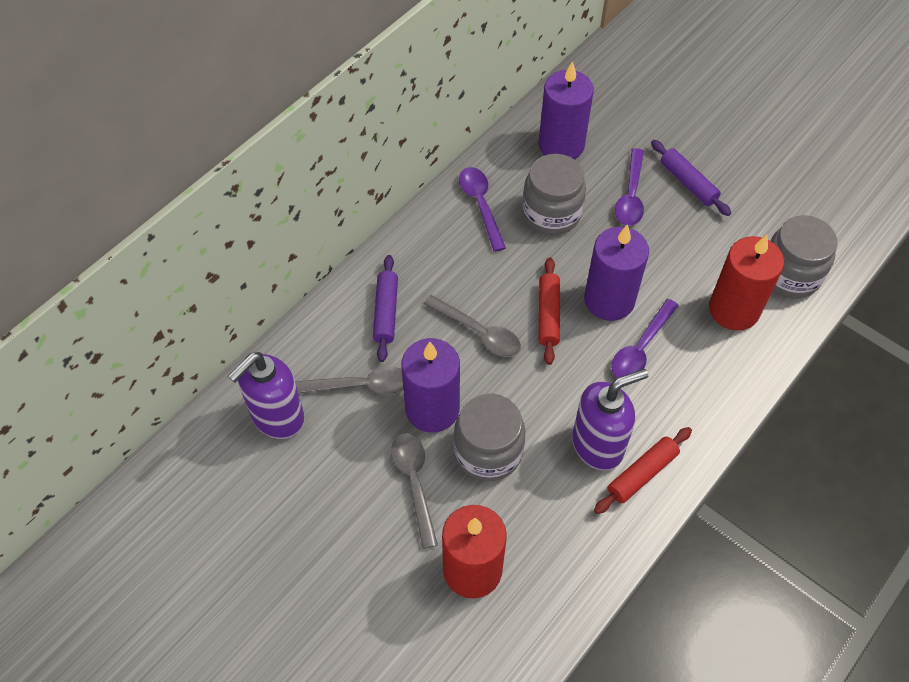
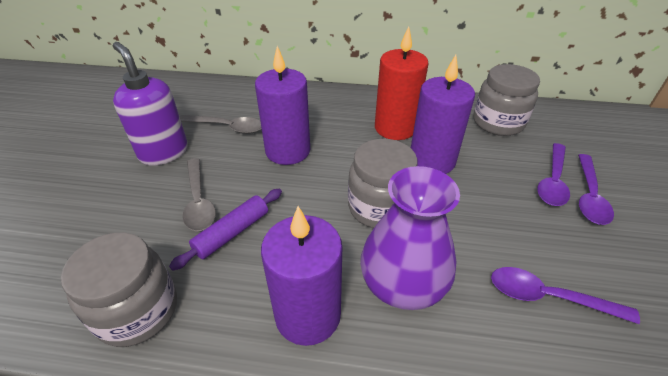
grey spoon: [295,366,403,395] [391,433,438,549] [424,295,521,357] = 3 -> [179,115,261,134] [183,158,216,231] = 2
purple rolling pin: [373,255,398,362] [651,140,731,216] = 2 -> [169,189,282,271] = 1
purple soap dispenser: [228,352,305,439] [572,369,648,471] = 2 -> [113,42,188,166] = 1
purple vase: none = 0 -> [360,166,460,310] = 1
red candle: [442,505,507,598] [709,235,784,331] = 2 -> [375,26,429,140] = 1
red rolling pin: [539,257,560,365] [594,427,692,514] = 2 -> none = 0

